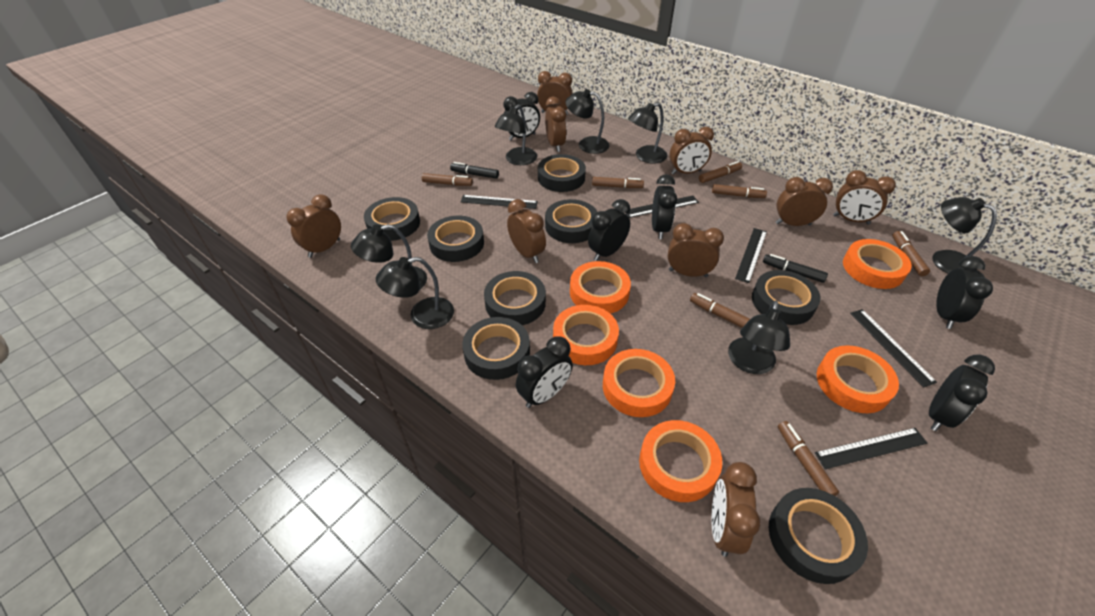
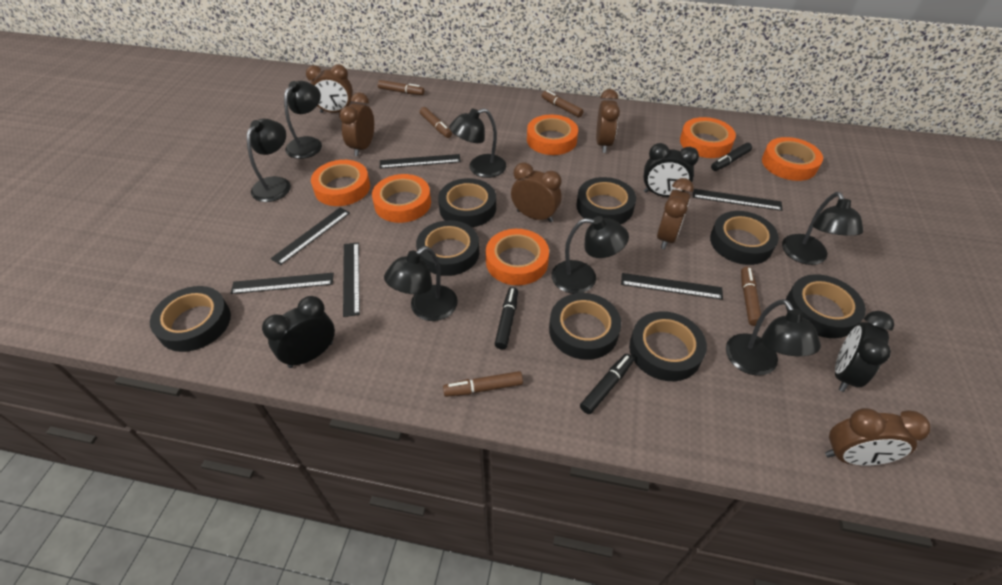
black clock: [503,92,540,140] [516,336,573,408] [588,199,630,261] [652,174,677,239] [929,355,995,431] [936,256,993,329] = 6 -> [262,296,335,368] [643,143,699,197] [835,311,894,392] = 3
black marker: [450,162,499,179] [763,254,828,283] = 2 -> [495,287,518,349] [580,354,634,414] [711,143,752,171] = 3
black ruler: [460,195,538,209] [626,196,699,218] [735,228,767,283] [815,428,927,469] [850,309,937,387] = 5 -> [231,273,334,294] [270,207,350,265] [343,242,360,317] [380,154,461,169] [621,273,723,300] [693,189,783,211] = 6
brown clock: [286,194,341,258] [507,199,546,263] [537,71,573,115] [545,97,567,152] [668,223,724,277] [669,127,714,175] [712,462,761,557] [776,177,833,226] [833,170,896,225] = 9 -> [306,64,353,113] [339,93,374,156] [511,163,561,222] [596,89,620,153] [657,178,694,249] [825,408,930,465] = 6
brown marker: [422,173,473,186] [592,177,644,188] [690,293,750,328] [699,161,742,183] [712,184,767,198] [778,421,839,496] [892,231,930,276] = 7 -> [378,80,424,95] [420,107,452,138] [443,371,523,397] [542,90,584,117] [741,267,761,326] = 5

